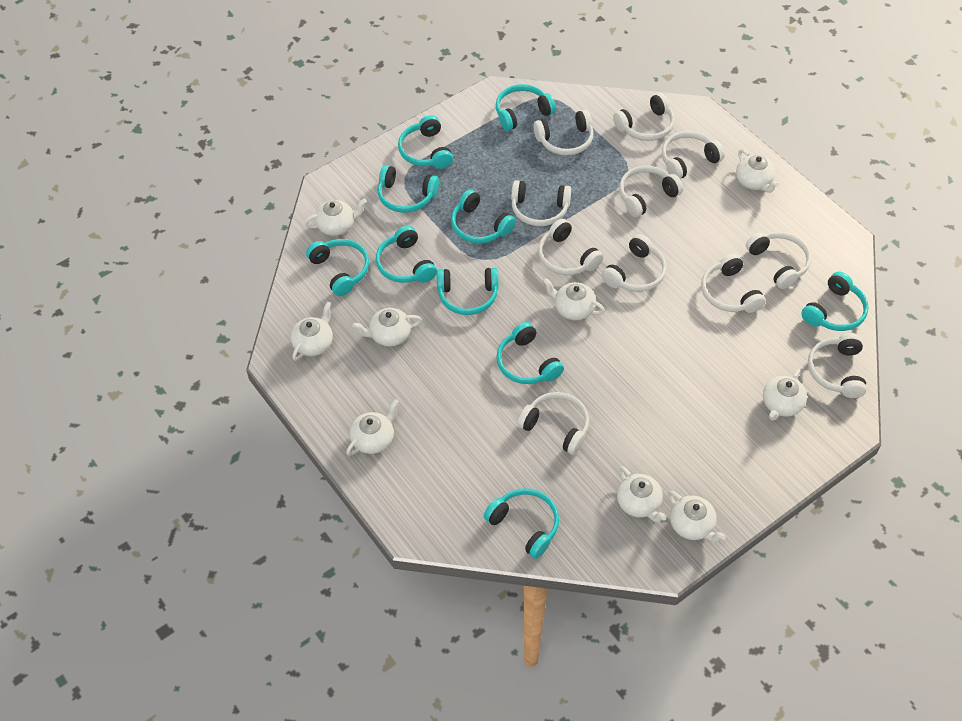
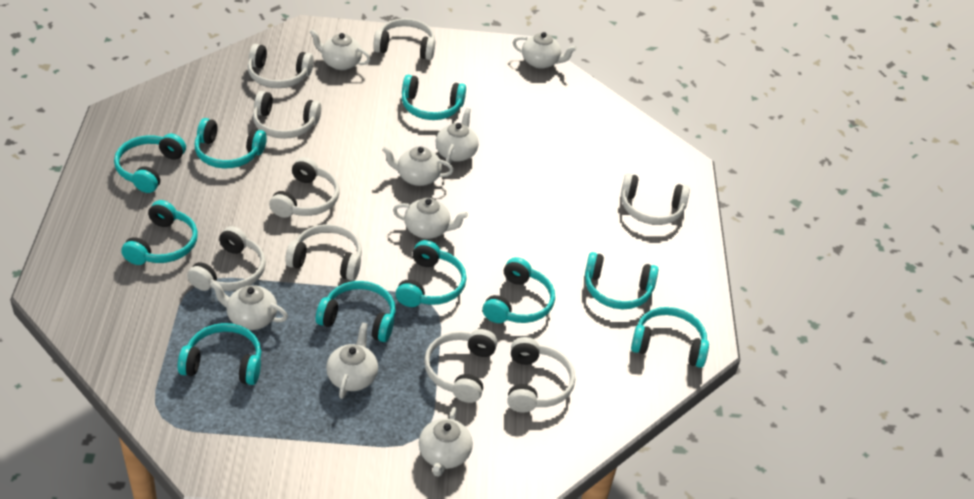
white headphones: [511,180,571,226] [517,392,589,455] [533,110,594,155] [538,219,603,275] [602,234,667,292] [613,93,674,141] [619,166,683,217] [662,131,725,179] [701,253,766,313] [746,232,811,289] [808,333,867,398] = 11 -> [187,226,266,291] [248,44,314,88] [253,91,321,139] [269,157,339,218] [285,224,362,281] [373,18,435,60] [424,329,497,403] [507,337,575,413] [621,173,690,225] = 9
white teapot: [291,301,333,361] [304,199,367,236] [346,399,399,456] [352,308,422,346] [543,278,605,320] [617,466,666,523] [668,491,726,543] [736,149,779,193] [763,369,807,421] = 9 -> [210,281,288,330] [309,29,371,70] [326,322,378,399] [382,146,454,186] [393,198,468,239] [419,407,473,477] [436,108,479,164] [513,32,577,69] = 8

